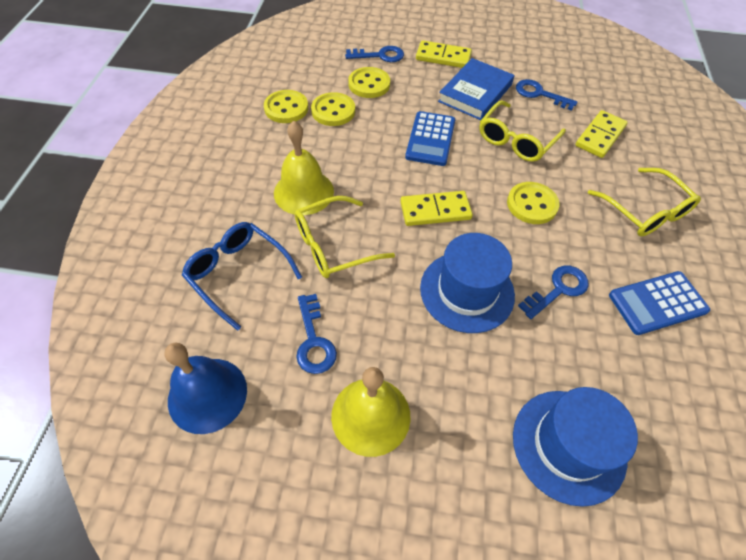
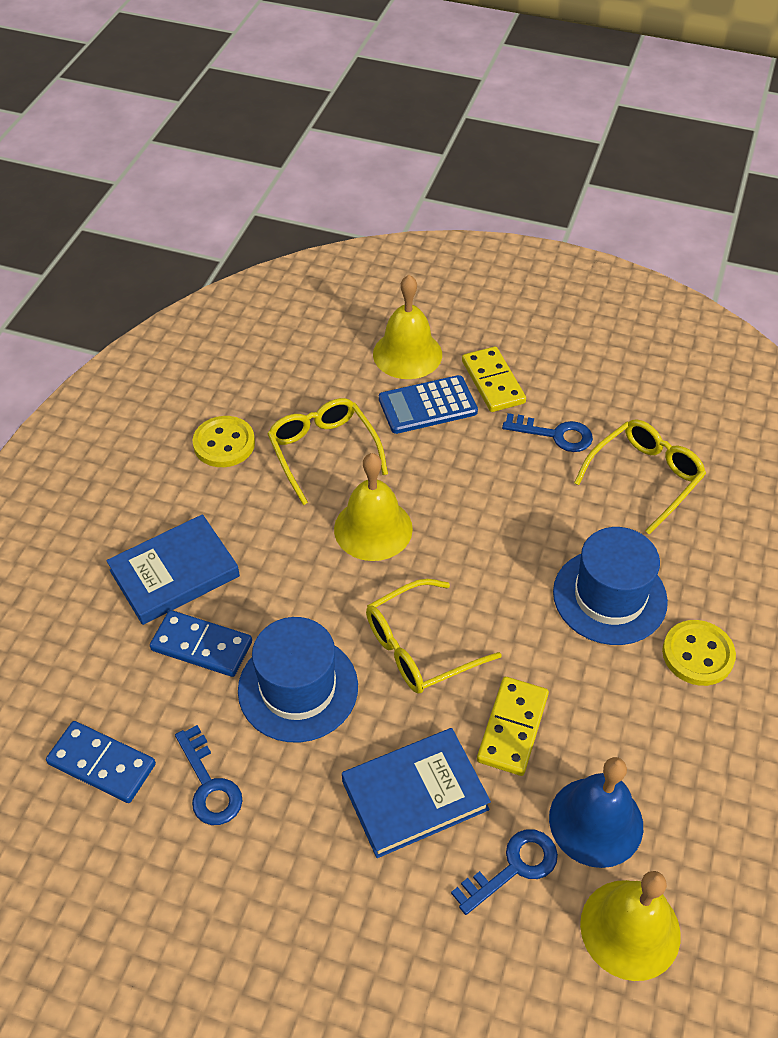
blue book: [438,58,514,120] = 1 -> [106,514,240,625] [342,728,491,858] = 2
blue calculator: [405,111,455,166] [609,271,710,335] = 2 -> [379,375,478,434] = 1
blue domino: none = 0 -> [46,721,156,803] [150,610,252,677] = 2
blue glasses: [182,222,302,331] = 1 -> none = 0
blue key: [296,294,337,374] [345,46,404,62] [516,79,578,111] [518,266,589,319] = 4 -> [175,725,243,825] [451,829,558,915] [502,413,593,452] = 3
yellow bell: [274,121,334,215] [331,367,411,457] = 2 -> [334,453,413,561] [373,275,442,379] [580,871,681,981] = 3
yellow button: [264,90,308,123] [311,92,355,126] [348,67,390,98] [507,182,559,224] = 4 -> [192,416,255,467] [662,620,736,686] = 2
yellow domino: [400,191,473,226] [416,40,472,68] [576,110,628,158] = 3 -> [462,346,526,412] [477,677,549,776] = 2

